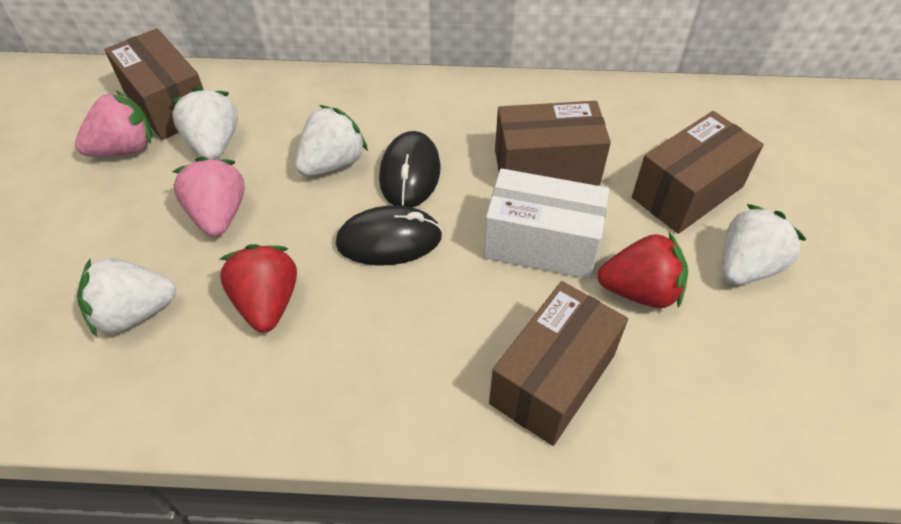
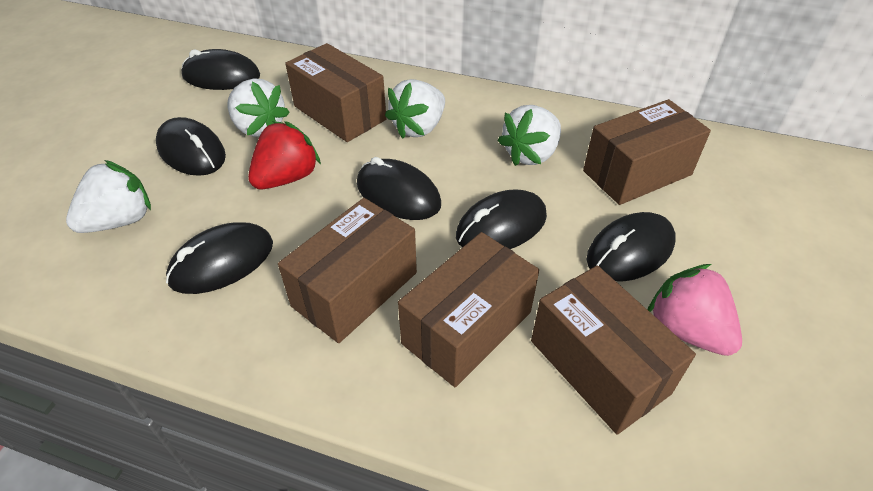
black mouse: [336,205,442,266] [379,131,441,208] = 2 -> [156,117,226,176] [166,222,273,294] [181,49,260,90] [357,157,441,220] [456,189,547,249] [586,212,676,282] = 6
brown box: [104,28,203,140] [489,281,628,446] [495,101,611,186] [632,111,764,234] = 4 -> [278,198,417,343] [285,43,387,142] [398,232,539,387] [531,265,696,435] [583,99,711,205] = 5
pink strawberry: [75,90,153,157] [172,156,245,237] = 2 -> [648,264,742,356] = 1
red strawberry: [219,244,297,332] [597,232,688,308] = 2 -> [248,121,321,189] = 1
white box: [484,168,609,279] = 1 -> none = 0

